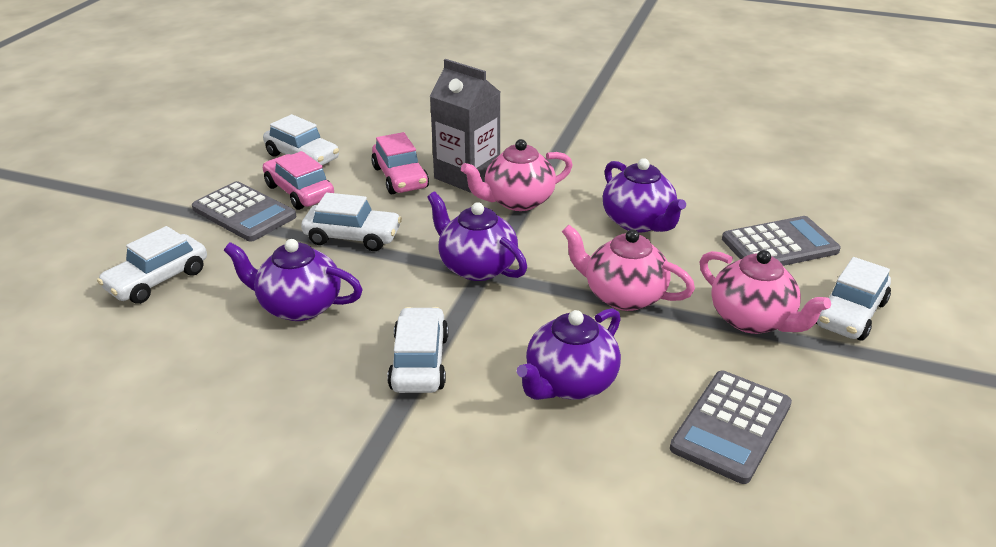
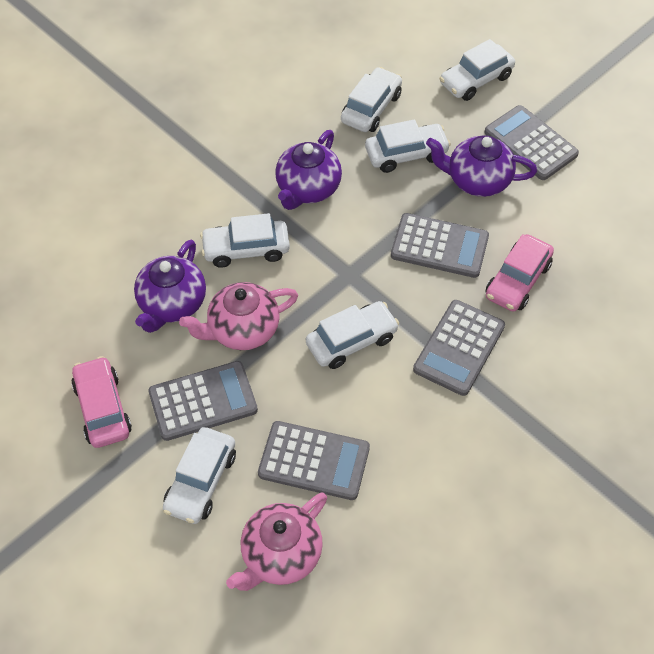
grey calculator: [192,181,296,241] [670,371,792,484] [722,216,841,266] = 3 -> [148,361,258,441] [258,421,370,500] [391,213,489,278] [413,300,505,396] [484,105,579,180] = 5
grey carton: [430,59,500,193] = 1 -> none = 0
pink teapot: [461,139,573,211] [562,225,695,311] [700,250,831,334] = 3 -> [179,282,298,350] [226,493,327,591] = 2
purple teapot: [224,239,363,321] [427,192,527,281] [517,308,621,400] [603,158,686,232] = 4 -> [134,240,206,333] [275,130,342,210] [426,135,537,197] = 3
white car: [97,226,207,304] [263,114,339,166] [301,193,402,251] [387,307,449,393] [816,257,891,341] = 5 -> [163,427,236,524] [200,213,290,268] [306,301,399,369] [341,67,402,132] [365,119,451,173] [439,39,515,101] = 6

